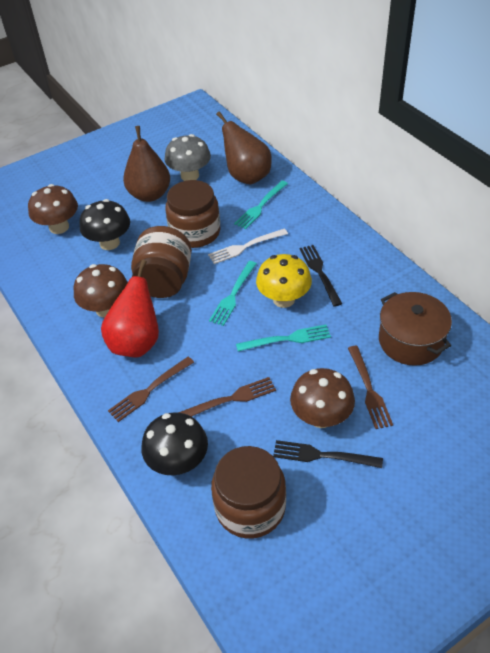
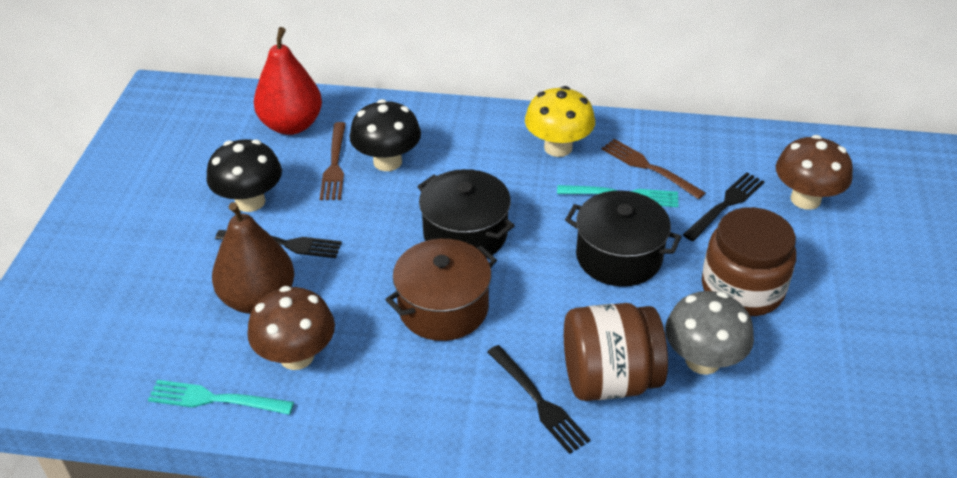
black fork: [273,440,383,468] [299,245,342,307] = 2 -> [215,230,342,258] [488,345,590,454] [683,172,765,241] = 3
black pot: none = 0 -> [417,169,515,258] [565,190,681,287] = 2
brown fork: [108,357,194,422] [178,377,276,417] [348,346,393,429] = 3 -> [320,122,346,200] [602,139,705,199] = 2
brown jar: [131,226,192,298] [165,180,220,248] [211,446,286,539] = 3 -> [564,303,668,401] [702,207,796,316] = 2
brown mushroom: [28,184,78,234] [74,264,128,318] [290,368,355,428] = 3 -> [247,286,335,370] [776,135,853,210] = 2
brown pear: [123,126,170,202] [216,111,272,184] = 2 -> [212,202,294,314] = 1
turquoise fork: [209,261,257,326] [234,181,288,229] [236,325,331,351] = 3 -> [148,380,294,415] [557,185,678,207] = 2
white fork: [208,229,288,264] = 1 -> none = 0

